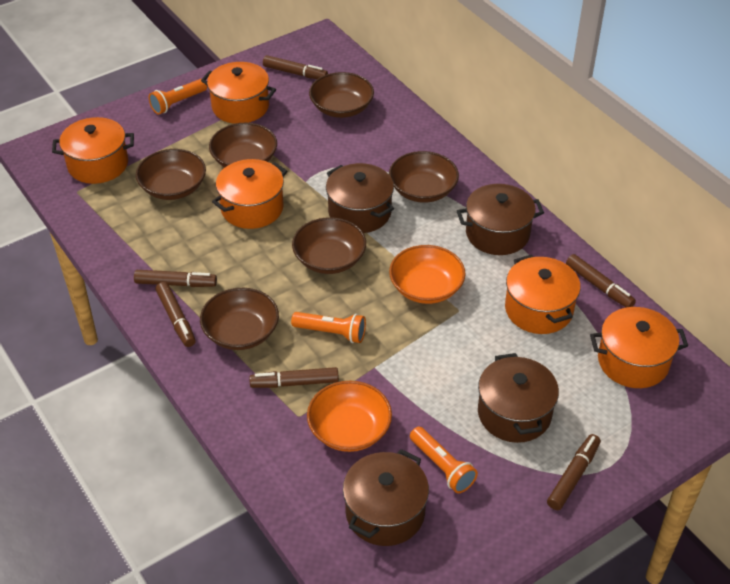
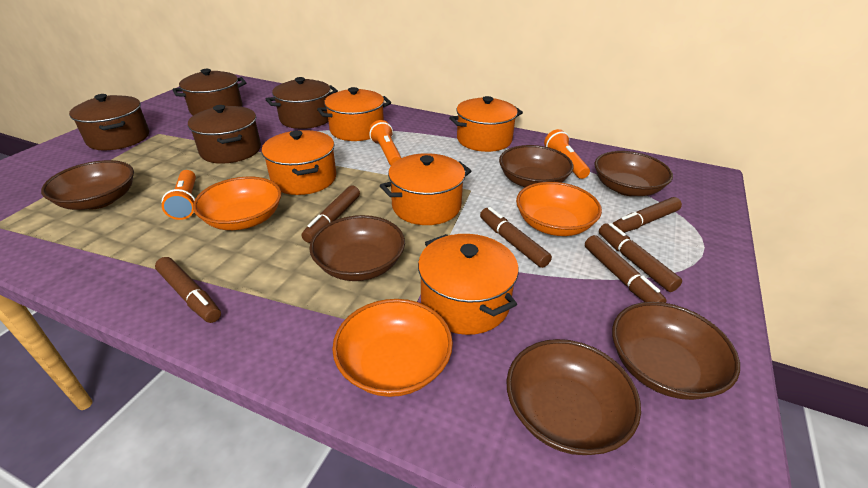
orange bowl: [307,381,392,452] [389,245,466,304] = 2 -> [193,177,281,230] [332,299,453,397] [516,182,602,236] = 3

